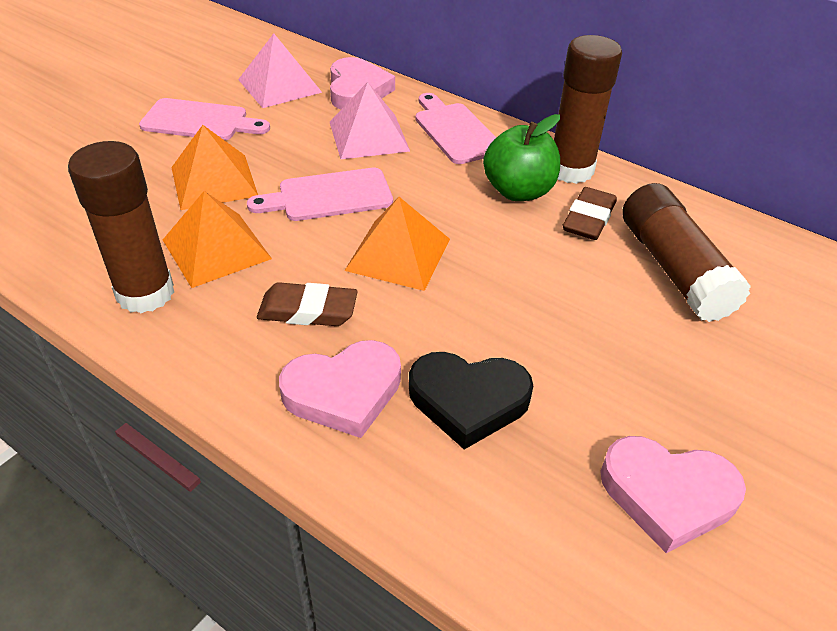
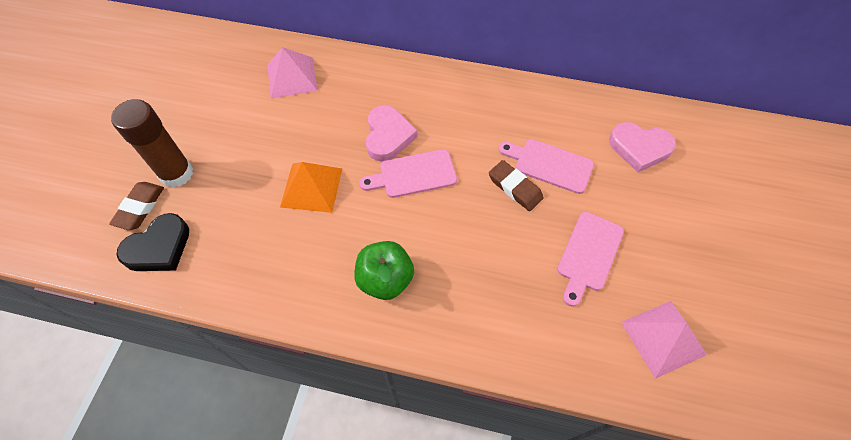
brown glue stick: [68,141,174,313] [554,35,622,184] [622,183,751,322] = 3 -> [111,99,193,188] = 1
orange pyramid: [163,191,272,288] [171,125,258,210] [344,197,450,291] = 3 -> [280,162,342,213] = 1
pink heart: [279,340,401,438] [330,57,395,109] [600,436,746,553] = 3 -> [366,105,417,162] [609,122,676,172] = 2

